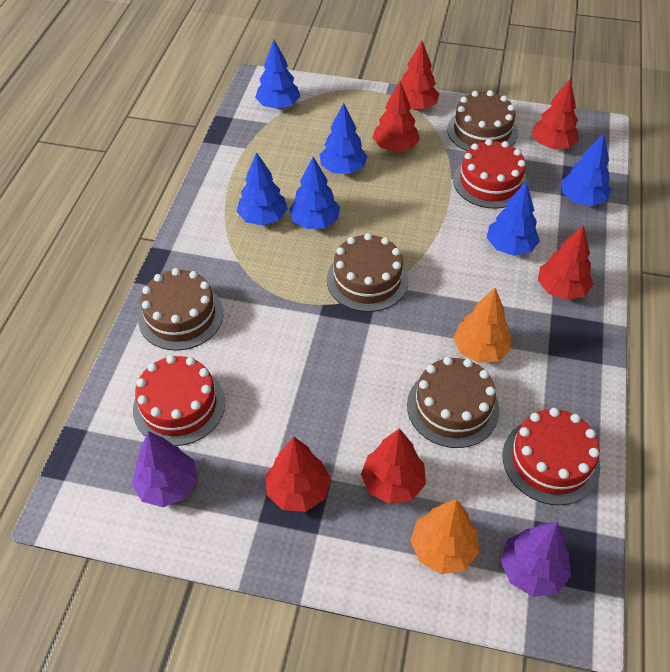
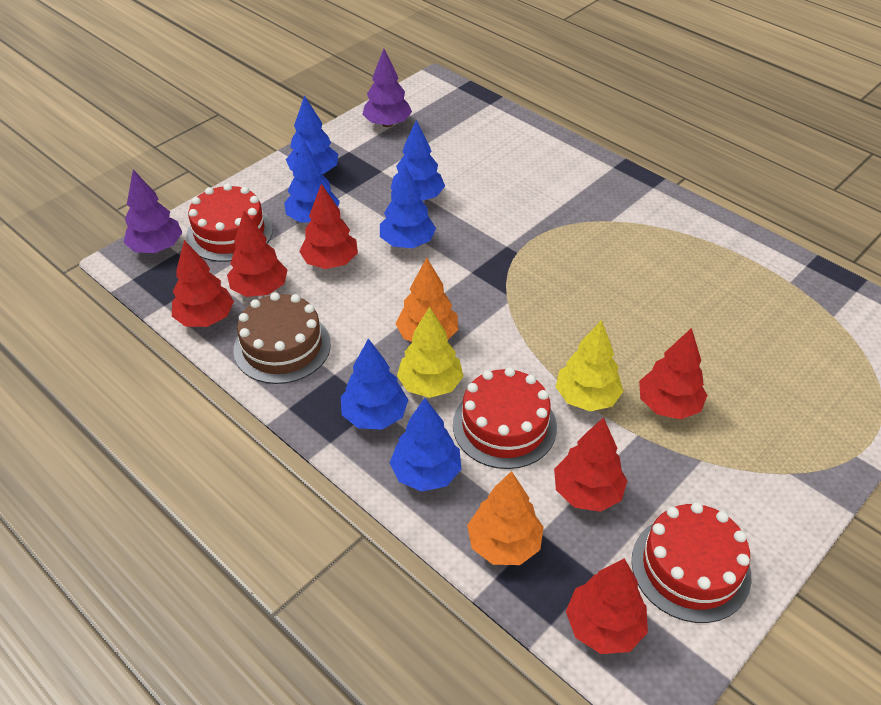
brown cake: [138,268,223,351] [327,233,409,312] [407,357,500,448] [447,90,518,151] = 4 -> [233,292,331,384] = 1
yellow tree: none = 0 -> [397,307,464,398] [556,320,624,411] = 2

